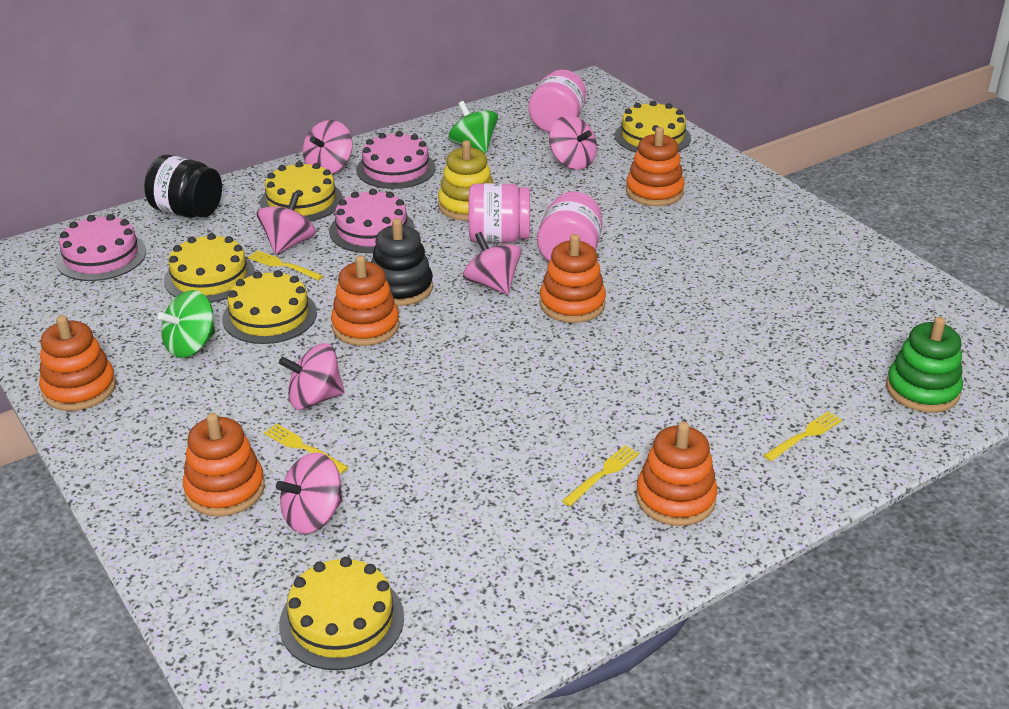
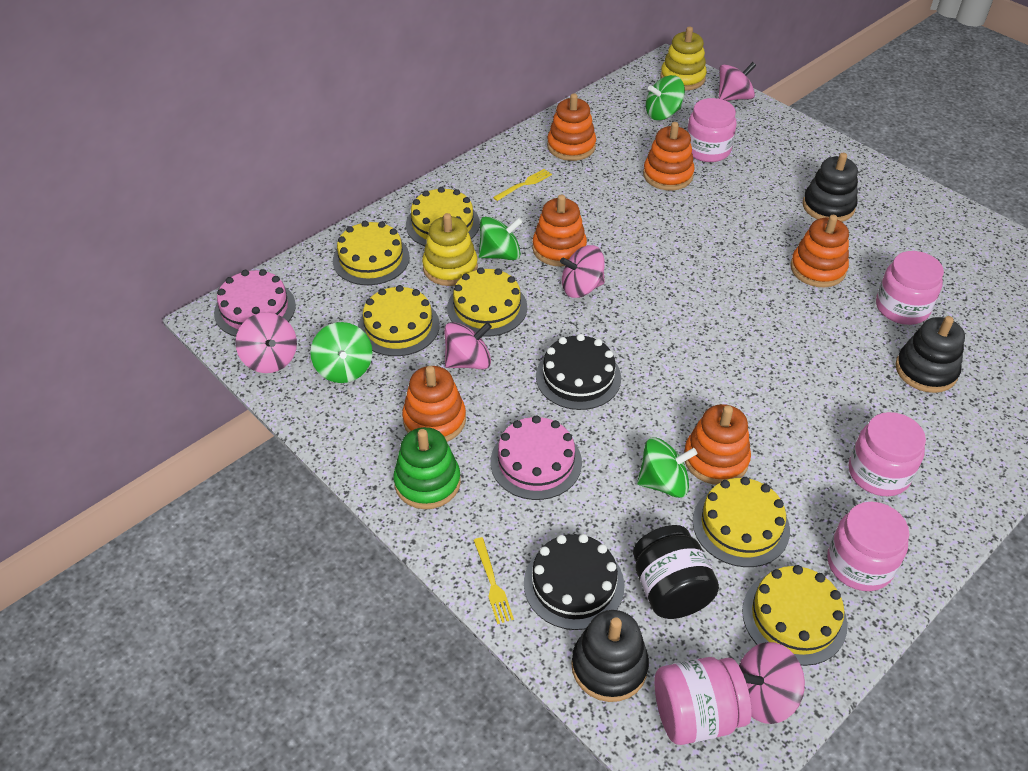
black cake: none = 0 -> [524,534,625,630] [536,334,621,410] = 2
black stacking toy: [371,218,433,306] = 1 -> [571,610,649,702] [802,153,858,222] [896,316,965,393] = 3
green spinning top: [157,290,215,358] [448,101,498,153] = 2 -> [310,322,372,383] [479,216,523,260] [637,437,697,498] [646,75,685,120] = 4
pink cake: [56,214,146,281] [329,189,415,253] [356,131,435,189] = 3 -> [214,269,296,337] [491,415,582,500] = 2
pink jar: [469,183,530,243] [528,70,586,133] [537,191,602,261] = 3 -> [654,657,752,745] [687,98,736,162] [827,502,909,591] [849,412,926,496] [876,251,944,325] = 5
pink spinning top: [256,192,316,255] [276,453,343,534] [279,343,345,410] [303,120,353,174] [463,232,522,294] [549,116,597,169] = 6 -> [235,313,297,373] [444,322,492,369] [560,245,605,298] [718,62,756,101] [739,642,805,724] = 5
yellow cake: [164,233,255,302] [222,270,317,344] [260,161,343,221] [279,557,404,670] [615,101,691,153] = 5 -> [333,221,410,285] [358,285,440,356] [406,187,480,246] [447,267,527,337] [692,477,790,567] [742,565,848,666] = 6
yellow fork: [248,250,323,280] [264,424,349,473] [562,445,639,506] [764,411,842,461] = 4 -> [473,537,514,624] [493,169,552,201] = 2
yellow stacking toy: [438,140,494,221] = 1 -> [422,213,478,286] [660,26,707,90] = 2

